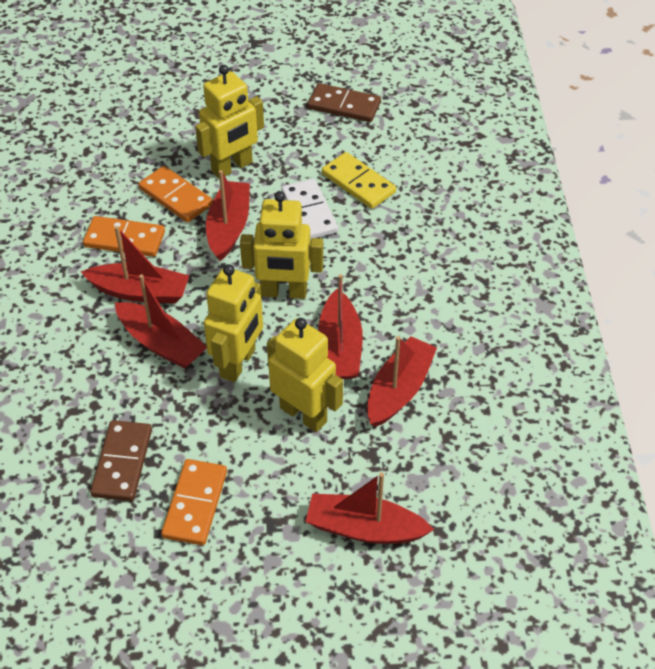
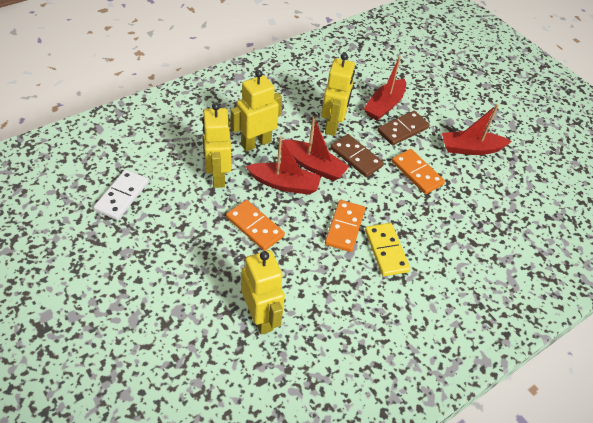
red boat: [81,226,189,304] [115,274,207,369] [206,170,250,261] [306,473,434,544] [318,274,363,379] [367,336,437,427] = 6 -> [246,136,321,195] [282,116,349,181] [364,56,406,120] [442,104,512,155] = 4

